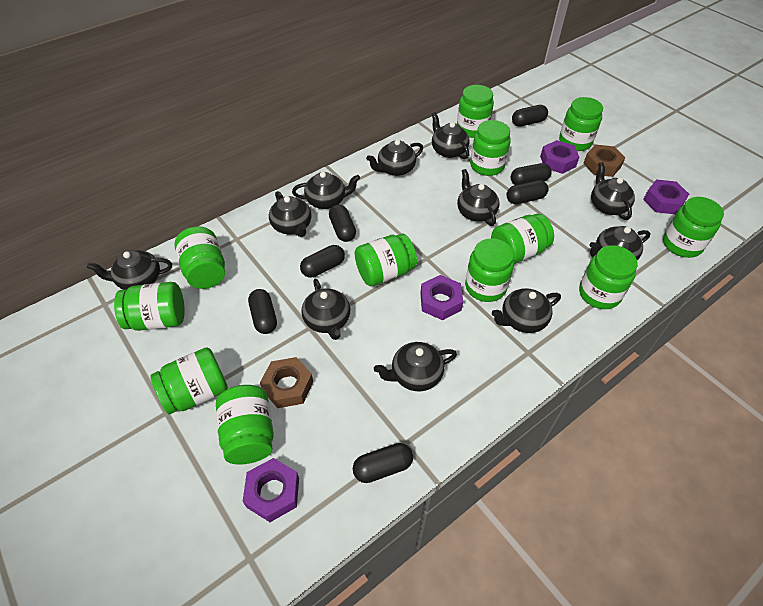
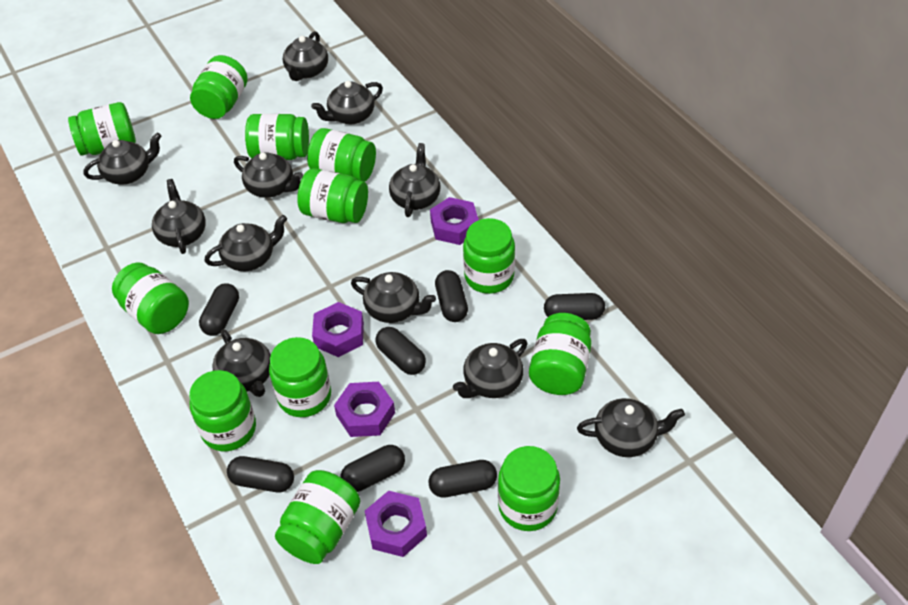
brown nut: [260,357,313,408] [583,145,625,177] = 2 -> none = 0

